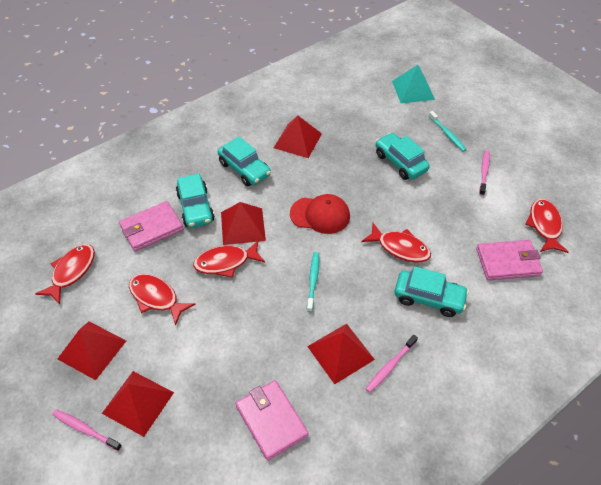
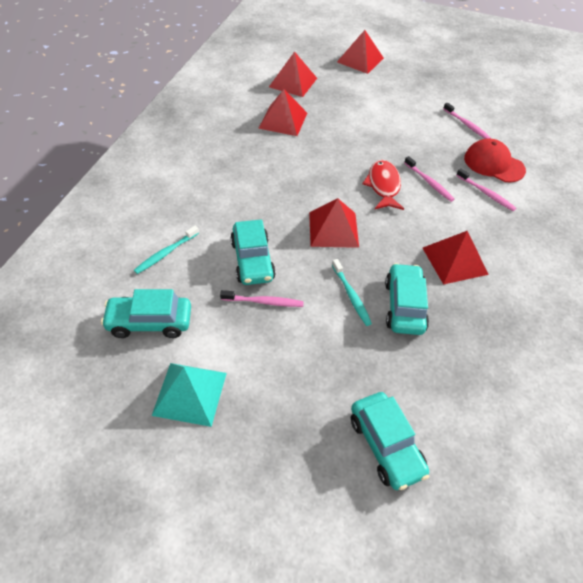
pink toothbrush: [52,409,122,451] [365,335,418,393] [479,150,490,196] = 3 -> [220,290,304,307] [404,156,454,202] [443,103,491,139] [456,168,516,211] = 4
pink wallet: [119,201,184,251] [235,380,309,461] [476,240,543,281] = 3 -> none = 0
red fish: [35,244,95,305] [129,274,196,326] [193,241,265,278] [361,223,431,262] [525,199,568,253] = 5 -> [362,160,404,210] = 1

